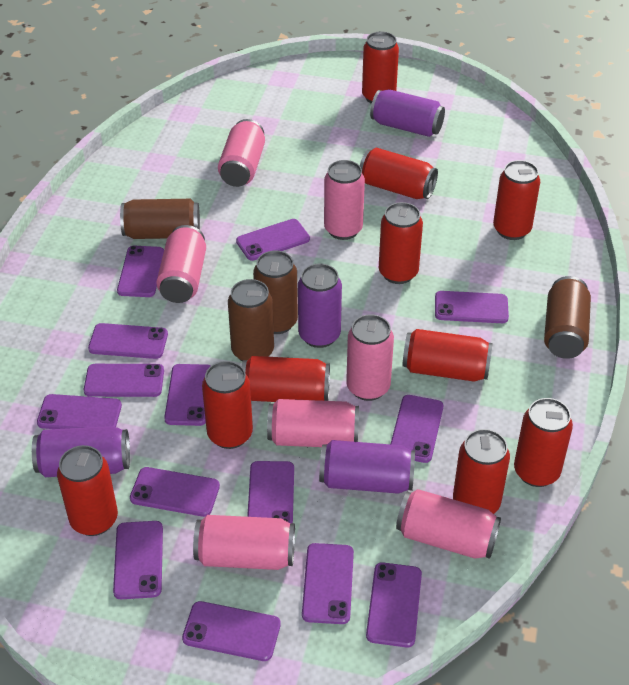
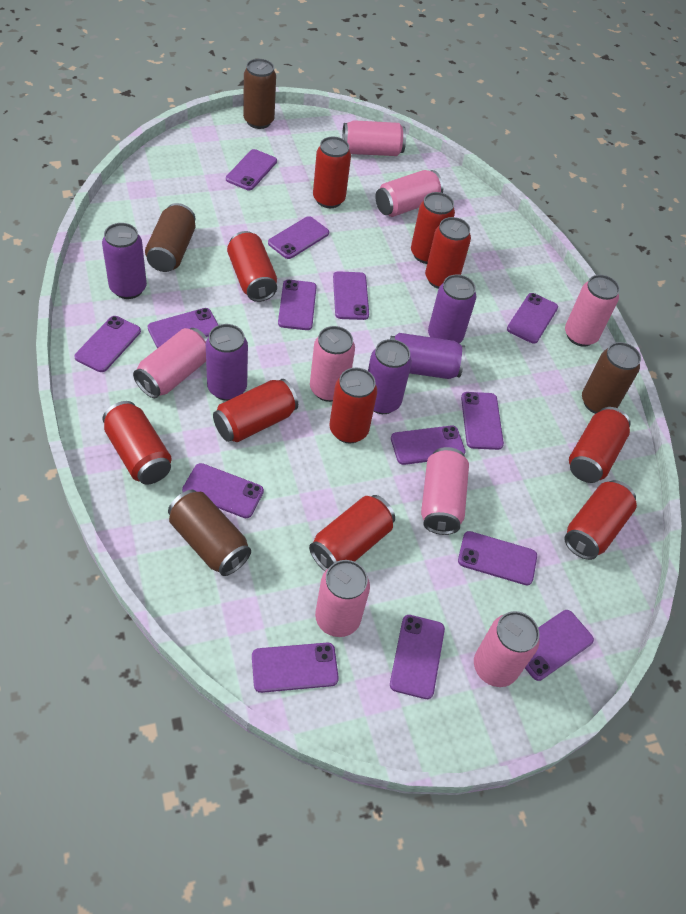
pink can: [156,225,206,303] [193,515,295,570] [218,119,265,187] [267,399,359,447] [324,160,365,240] [346,314,394,401] [396,489,501,559] = 7 -> [133,328,207,398] [310,326,355,402] [315,560,370,637] [342,120,406,156] [375,170,443,217] [421,447,469,535] [474,611,539,687] [565,275,620,347] = 8
purple can: [32,426,130,477] [298,264,342,348] [319,440,415,494] [370,89,445,137] = 4 -> [102,223,147,299] [206,324,248,401] [368,339,412,414] [390,333,466,379] [428,275,476,343] = 5

